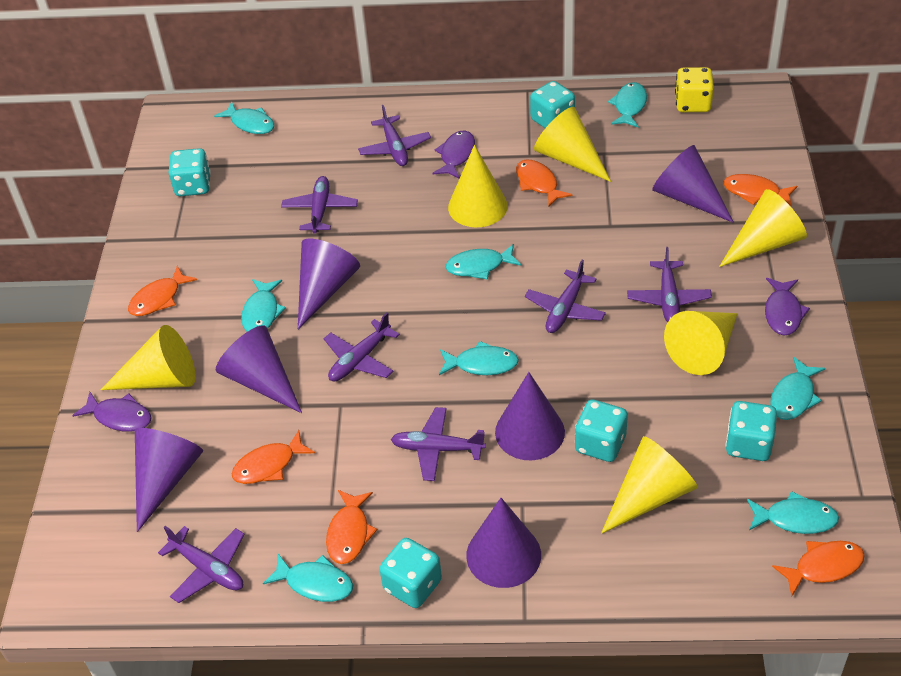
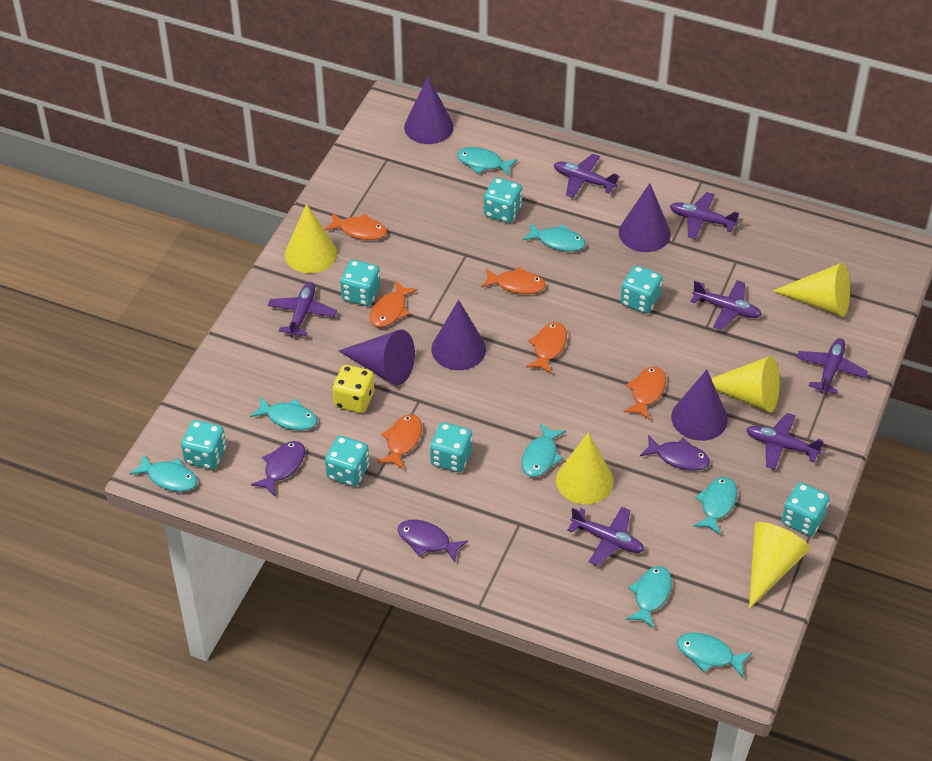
purple cone: [135,428,203,532] [216,325,302,413] [298,238,360,329] [466,498,541,588] [495,372,565,460] [652,145,734,223] = 6 -> [339,330,415,385] [404,77,454,144] [431,300,486,370] [619,183,671,252] [671,370,728,441] = 5
turquoise dice: [168,148,211,196] [379,538,442,608] [530,81,575,128] [575,399,628,462] [725,401,777,461] = 5 -> [181,420,226,469] [325,436,369,487] [340,260,380,306] [430,422,472,472] [484,177,522,223] [620,265,663,314] [782,482,830,536] = 7
yellow cone: [101,325,196,390] [448,145,508,227] [534,107,611,182] [601,436,698,534] [664,311,737,375] [719,189,807,267] = 6 -> [285,204,337,273] [556,432,614,504] [711,356,780,413] [749,522,810,609] [773,262,850,317] = 5

